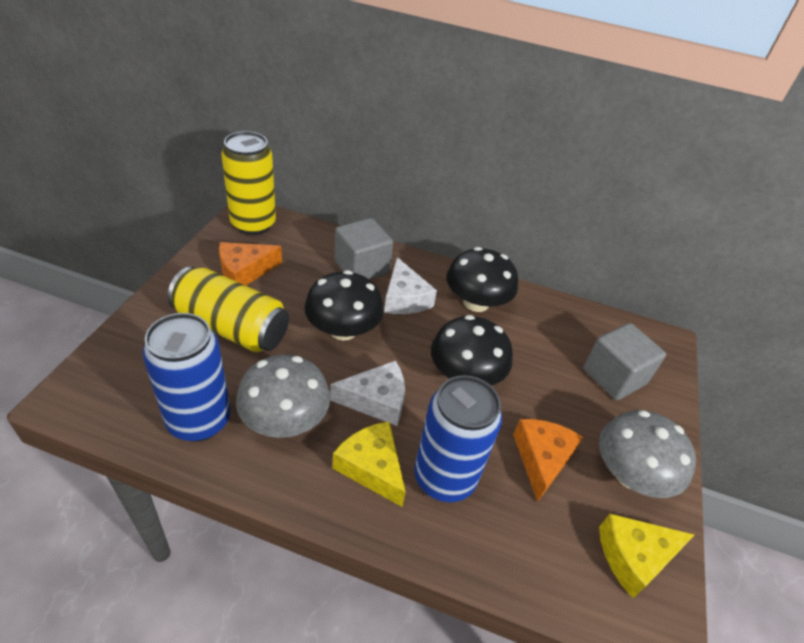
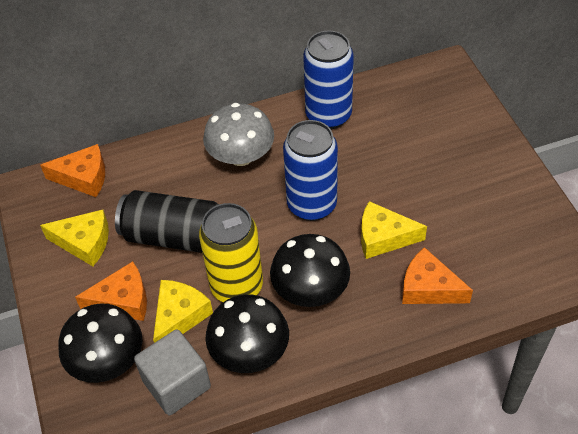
black can: none = 0 -> [115,190,219,253] = 1
grey cube: [334,218,393,280] [583,323,666,400] = 2 -> [134,329,211,415] = 1
grey mushroom: [236,354,330,438] [599,410,696,498] = 2 -> [203,103,274,166] = 1
orange cheese: [219,242,282,286] [513,419,583,502] = 2 -> [40,144,105,197] [75,261,147,321] [402,247,473,304] = 3
white cheese: [330,361,405,426] [384,257,437,314] = 2 -> none = 0
yellow can: [168,266,289,353] [221,131,276,235] = 2 -> [199,203,263,302] = 1
yellow cheese: [332,421,406,507] [599,514,694,598] = 2 -> [40,210,109,266] [153,280,213,343] [361,201,427,259] = 3

